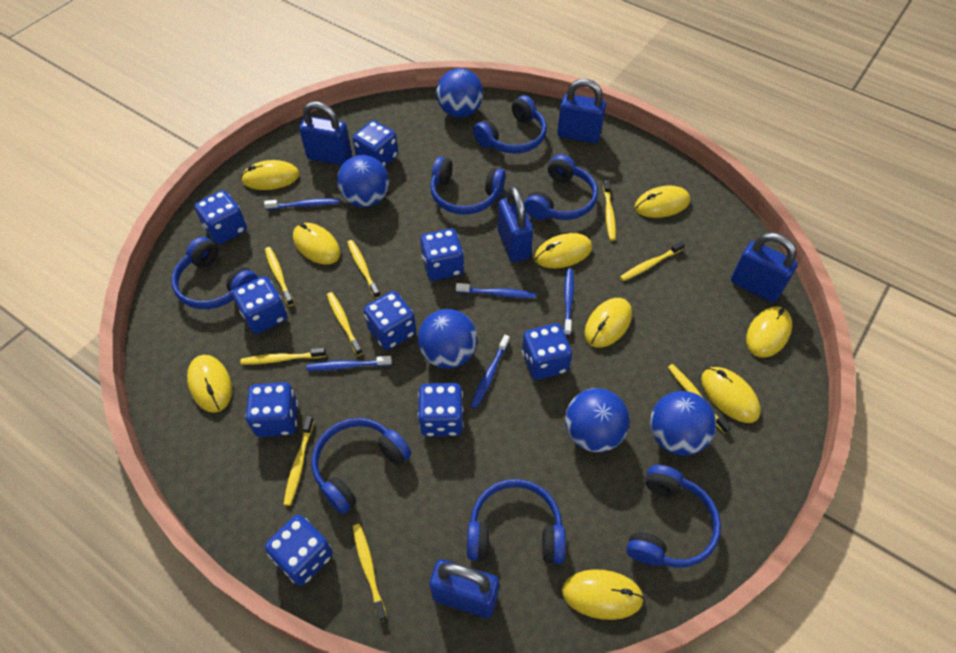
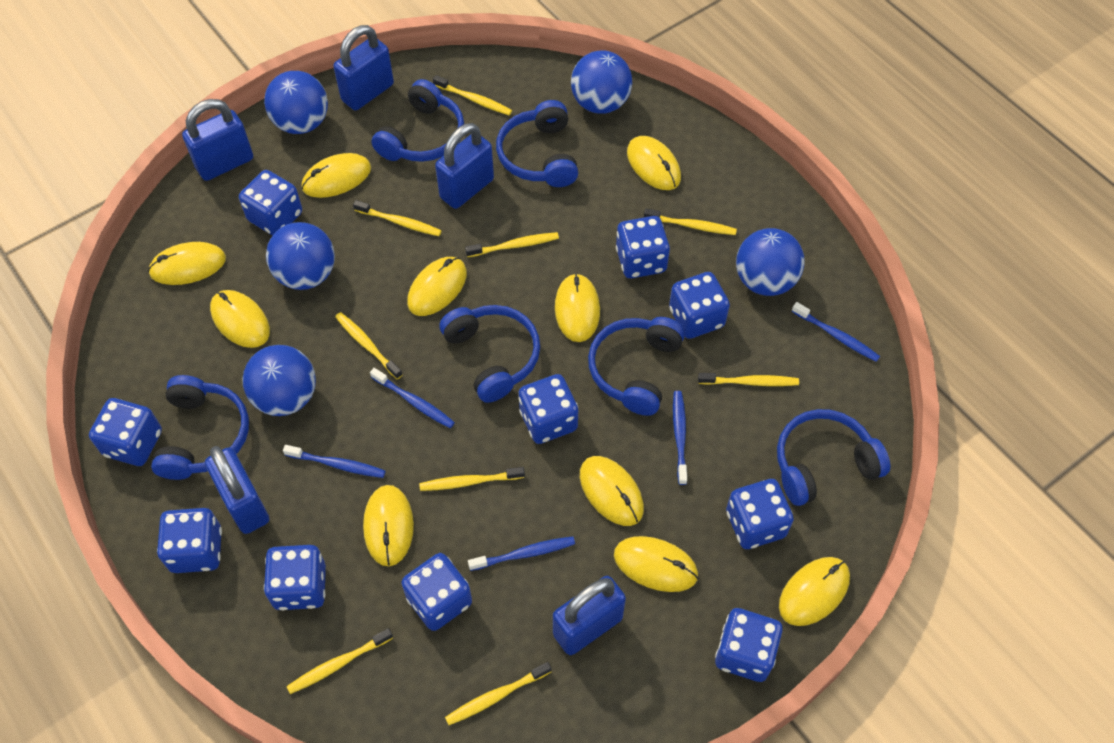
blue dice: [194,190,247,244] [233,276,287,334] [246,382,298,437] [265,515,333,586] [353,120,398,167] [364,291,416,350] [418,383,464,436] [420,229,464,281] [522,323,572,380] = 9 -> [89,398,162,466] [157,508,222,573] [239,170,302,236] [264,545,326,610] [401,553,472,631] [519,374,578,444] [616,216,670,278] [669,272,730,339] [715,608,783,682] [726,479,794,549] = 10
blue headphones: [171,237,258,309] [312,418,411,514] [430,157,505,215] [467,479,566,564] [473,95,547,154] [524,155,598,220] [626,465,721,568] = 7 -> [151,375,249,480] [372,79,464,162] [439,305,540,403] [496,100,578,187] [588,317,685,416] [777,409,890,506] = 6
yellow mouse: [187,355,232,413] [241,160,300,190] [293,223,340,265] [534,233,592,268] [562,569,644,620] [585,298,632,348] [634,185,690,218] [701,367,761,423] [746,307,792,358] = 9 -> [148,242,226,285] [210,290,270,348] [302,153,371,198] [363,485,414,566] [407,257,467,316] [555,273,600,342] [580,456,644,526] [614,536,698,592] [627,136,681,190] [779,557,850,626] = 10

